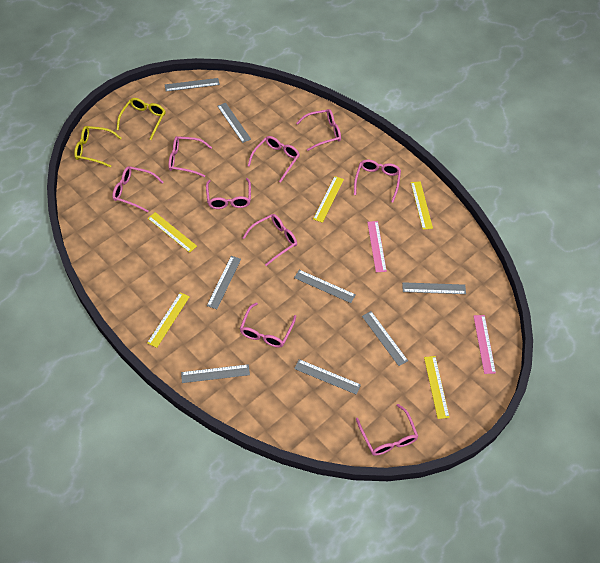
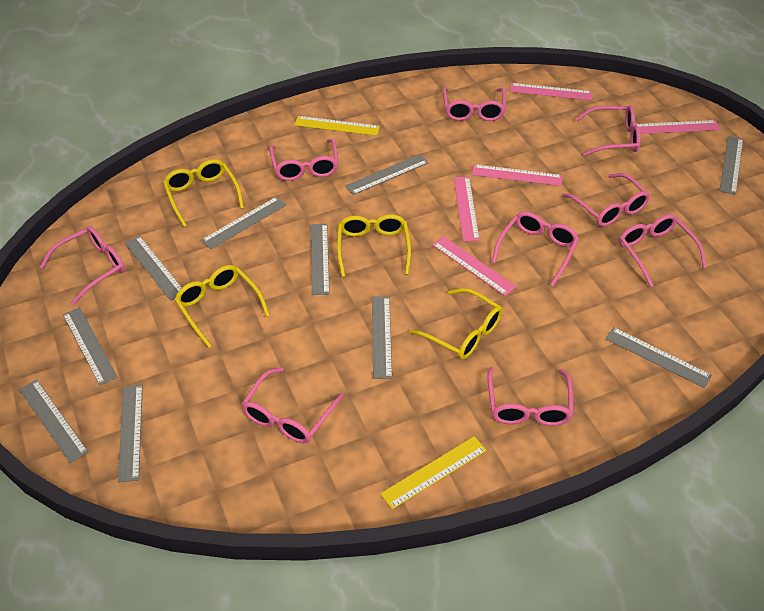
grey ruler: [165,78,220,92] [181,364,250,383] [207,256,241,309] [217,103,251,143] [294,270,356,303] [294,359,361,395] [362,311,408,366] [402,282,466,294] = 8 -> [19,380,88,463] [63,307,118,386] [118,385,143,483] [125,236,182,301] [201,197,286,249] [311,224,330,295] [345,154,428,195] [372,297,392,379] [605,327,712,388] [720,136,743,195] = 10
pink ruler: [367,221,387,272] [474,315,496,374] = 2 -> [432,236,516,296] [454,177,480,241] [472,164,562,186] [510,83,592,100] [636,120,720,134] = 5
yellow glasses: [74,126,122,167] [117,98,166,140] = 2 -> [163,159,244,227] [174,265,270,348] [337,214,411,277] [409,288,503,359] = 4
yellow ruler: [147,292,190,348] [148,212,197,253] [313,176,344,223] [411,181,433,230] [424,356,450,419] = 5 -> [294,116,380,136] [380,436,487,509] = 2

